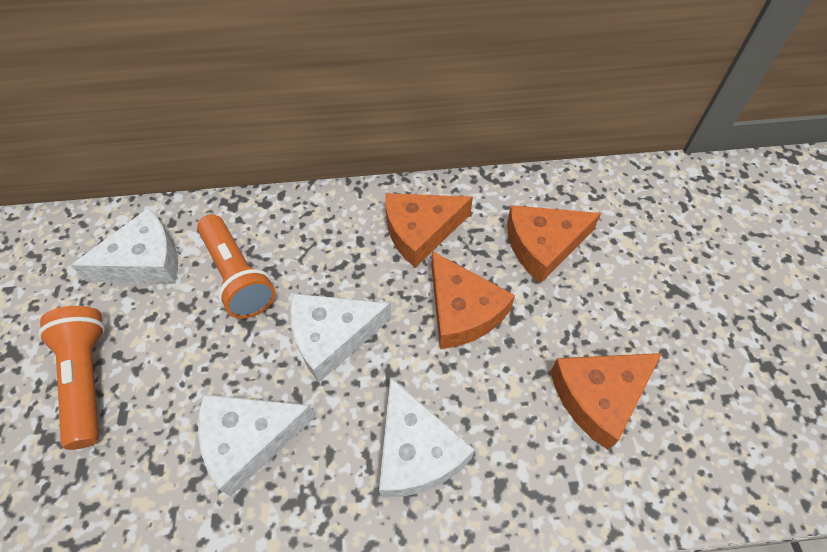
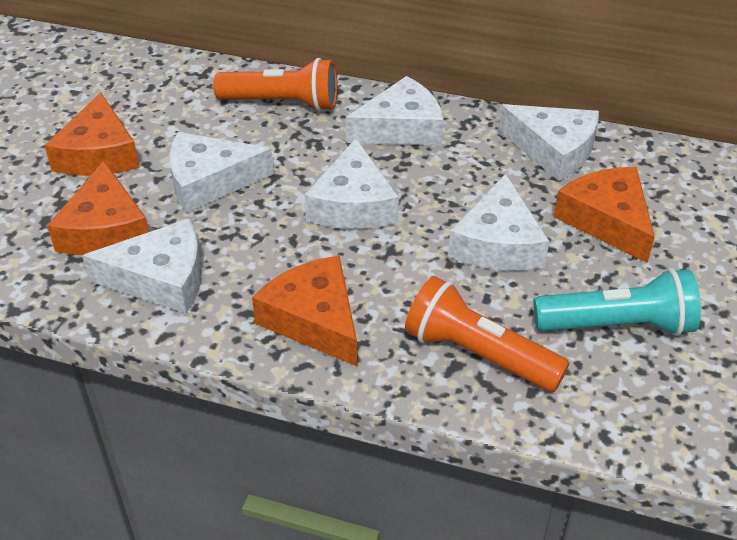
turquoise flashlight: none = 0 -> [533,268,701,336] = 1
white cheese: [70,208,178,283] [198,394,316,497] [290,293,391,382] [379,377,475,497] = 4 -> [82,218,202,314] [169,132,274,213] [304,138,399,229] [346,76,443,145] [448,174,549,271] [499,104,599,181] = 6

